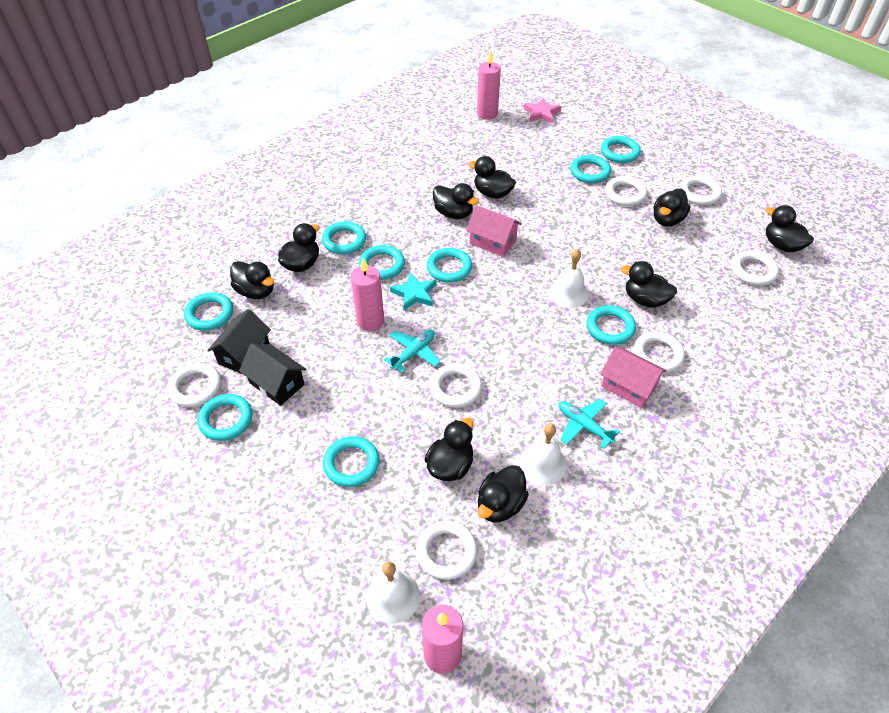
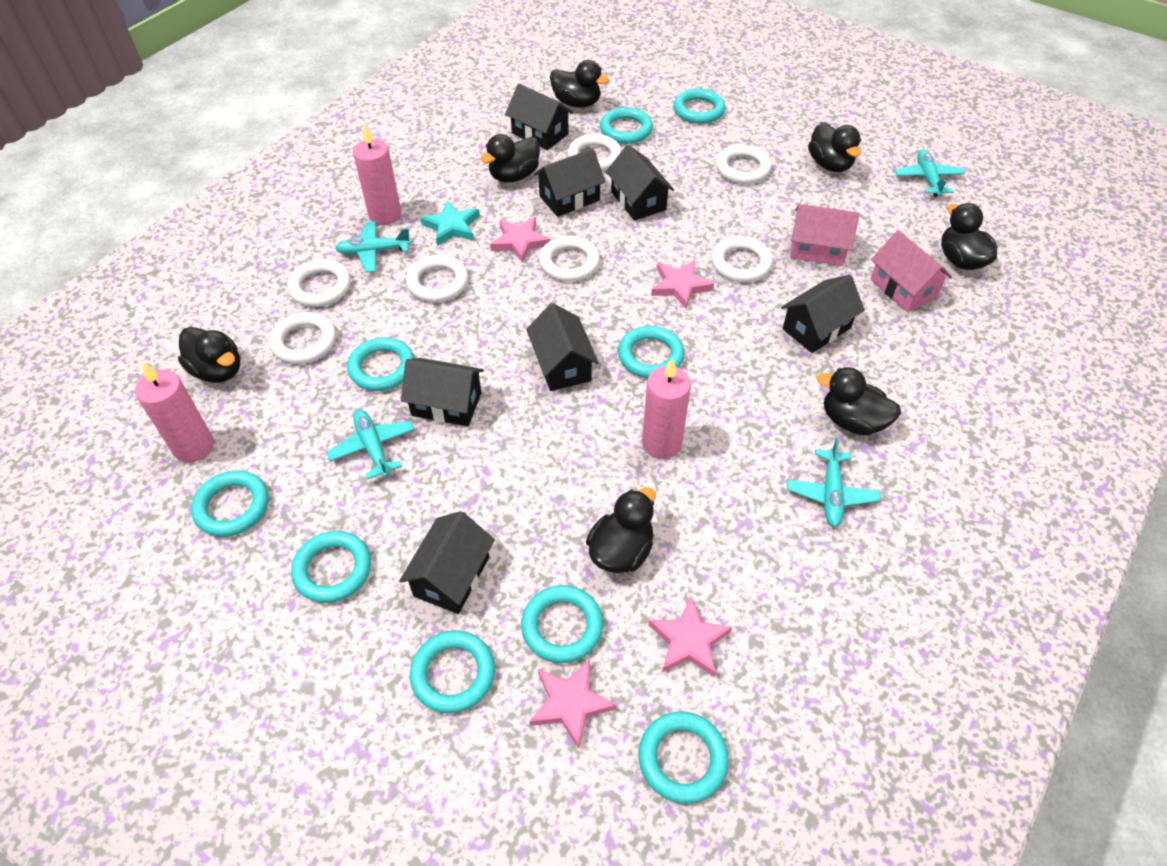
black duck: [230,261,274,299] [278,223,319,272] [424,418,474,481] [433,183,479,219] [468,156,516,199] [478,465,529,522] [621,261,677,308] [653,189,691,227] [766,205,814,252] = 9 -> [178,327,240,383] [481,134,540,183] [550,60,609,108] [586,487,656,573] [808,122,861,172] [817,367,901,435] [941,203,997,270] = 7
black house: [207,309,271,374] [239,343,306,406] = 2 -> [399,511,495,614] [401,358,484,426] [505,84,573,150] [526,303,599,391] [534,148,606,217] [606,145,674,221] [781,275,865,353] = 7
pink star: [523,98,561,124] = 1 -> [490,217,551,263] [529,660,616,748] [648,596,732,678] [651,260,714,309] = 4
turquoise plane: [384,329,440,373] [559,399,620,449] = 2 -> [326,410,414,480] [335,221,411,272] [787,437,881,527] [894,149,965,197] = 4
white bell: [366,562,420,624] [519,423,567,485] [549,249,589,308] = 3 -> none = 0

